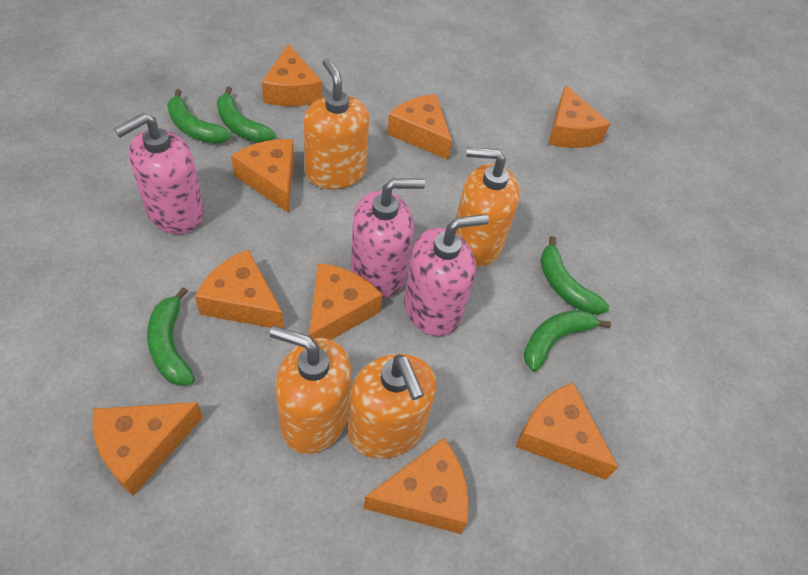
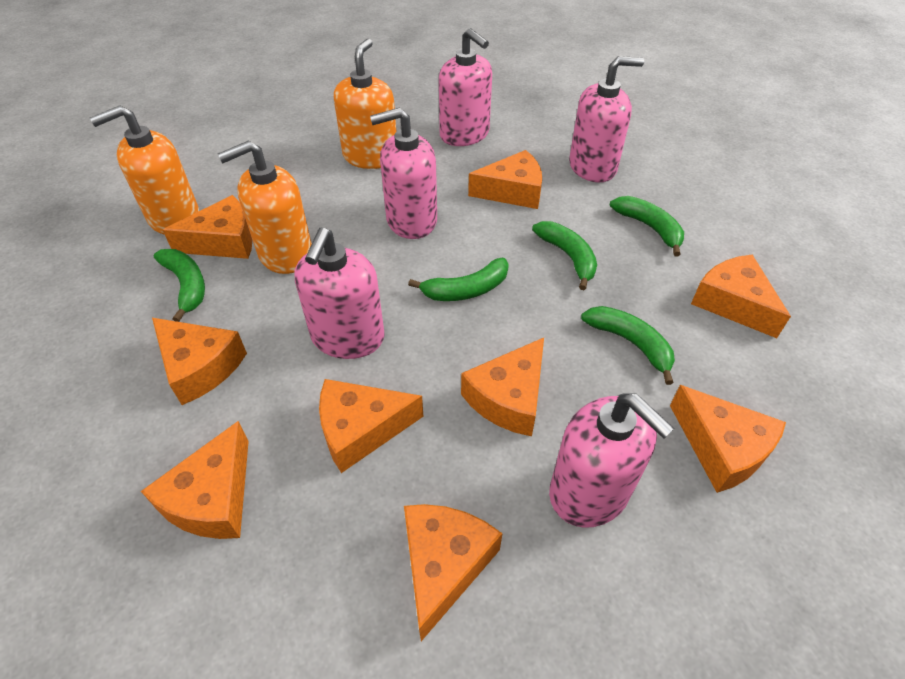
orange soap dispenser: [270,326,351,454] [304,58,369,189] [348,354,436,459] [456,147,520,267] = 4 -> [90,105,199,235] [218,141,312,274] [334,38,397,169] = 3
pink soap dispenser: [114,113,204,234] [351,178,425,298] [404,214,489,336] = 3 -> [294,227,385,359] [370,108,437,239] [439,28,492,146] [549,393,675,528] [569,56,644,182] = 5

